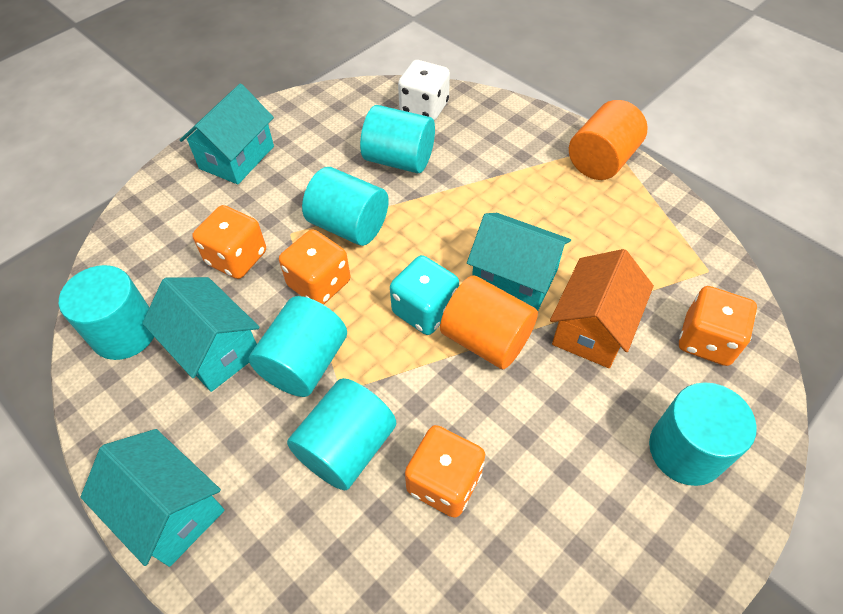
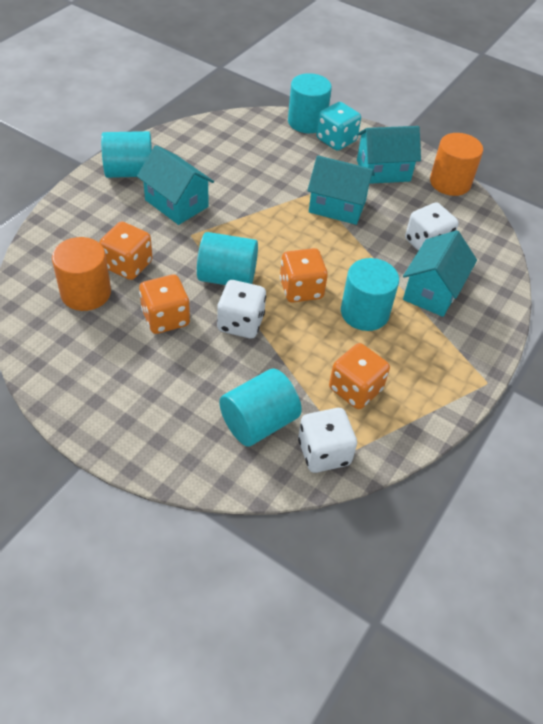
orange house: [550,249,654,368] = 1 -> none = 0
turquoise cylinder: [59,265,154,360] [249,296,347,397] [287,378,396,490] [302,167,389,246] [360,105,435,173] [649,382,757,486] = 6 -> [101,131,152,178] [197,232,258,285] [219,369,302,447] [288,73,332,133] [341,258,399,331] = 5
white dice: [398,60,450,121] = 1 -> [217,280,266,339] [298,408,357,473] [405,202,459,251] = 3

